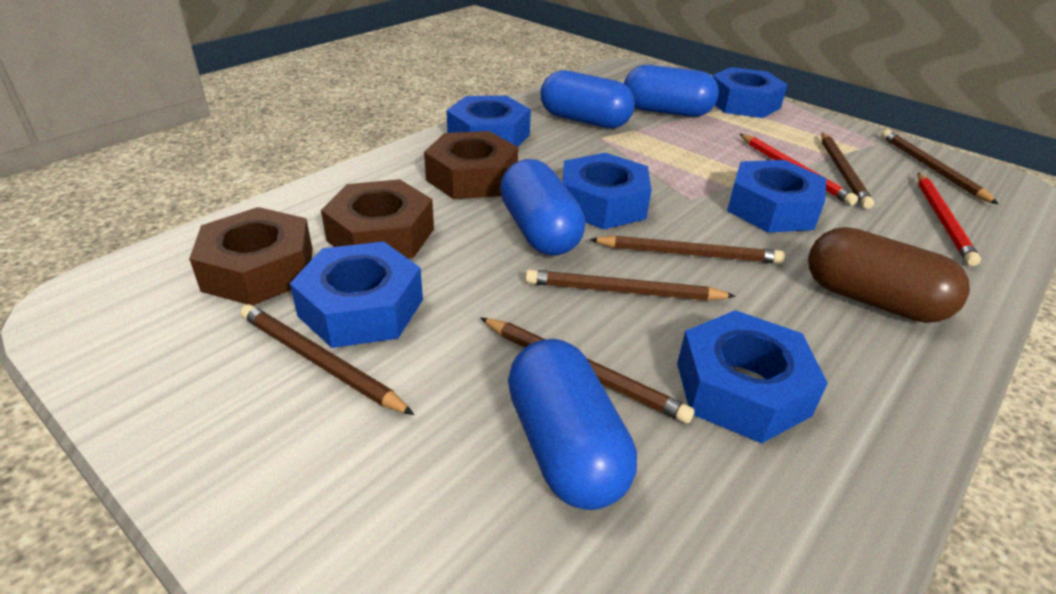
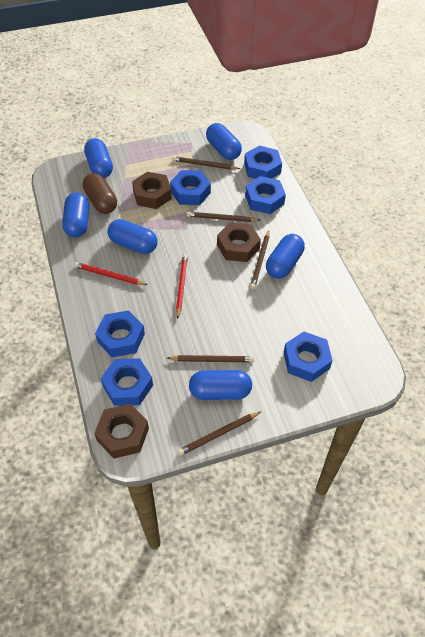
blue capsule: [500,159,585,256] [508,339,637,510] [541,70,635,128] [624,65,719,117] = 4 -> [62,193,89,237] [84,138,113,178] [108,219,158,254] [189,370,252,400] [206,123,242,160] [266,234,305,279] = 6
brown pencil: [240,304,414,415] [480,317,694,423] [525,269,736,301] [589,235,785,264] [821,133,874,209] [881,130,998,204] = 6 -> [167,355,254,362] [172,156,240,170] [178,412,261,456] [187,212,260,222] [250,230,269,289] = 5

